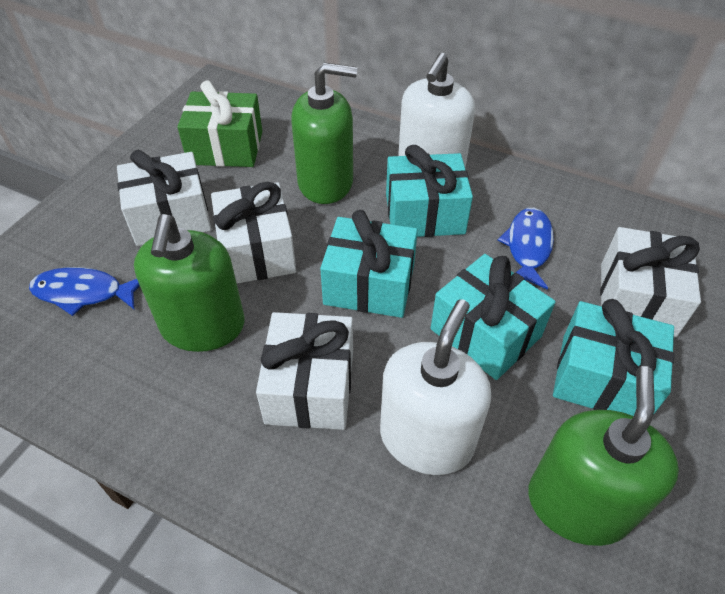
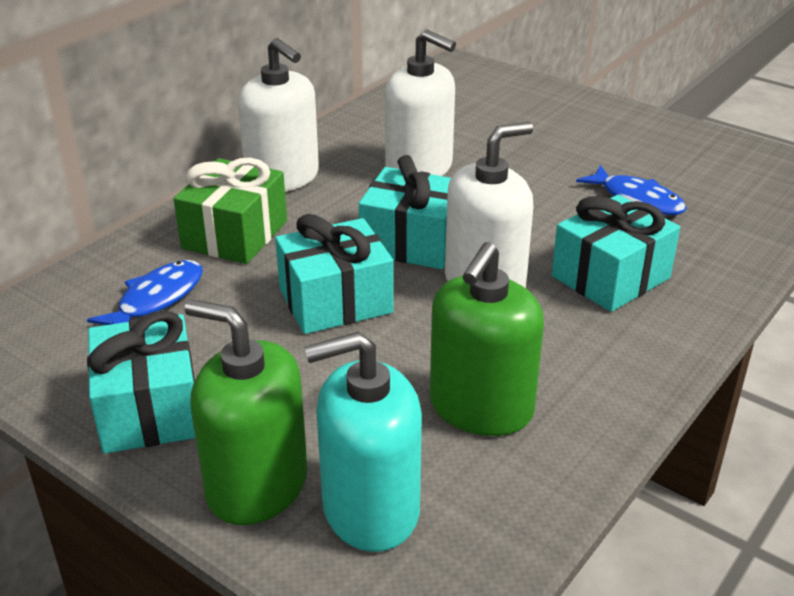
green soap dispenser: [134,214,245,352] [291,62,357,204] [528,366,679,546] = 3 -> [184,299,308,525] [430,242,544,436] = 2
turquoise soap dispenser: none = 0 -> [304,332,422,552] = 1
white gift: [117,149,211,246] [211,182,296,283] [256,312,353,430] [600,227,701,337] = 4 -> none = 0
white soap dispenser: [380,299,491,475] [398,53,475,168] = 2 -> [238,38,319,192] [385,30,456,176] [445,122,533,288] = 3

